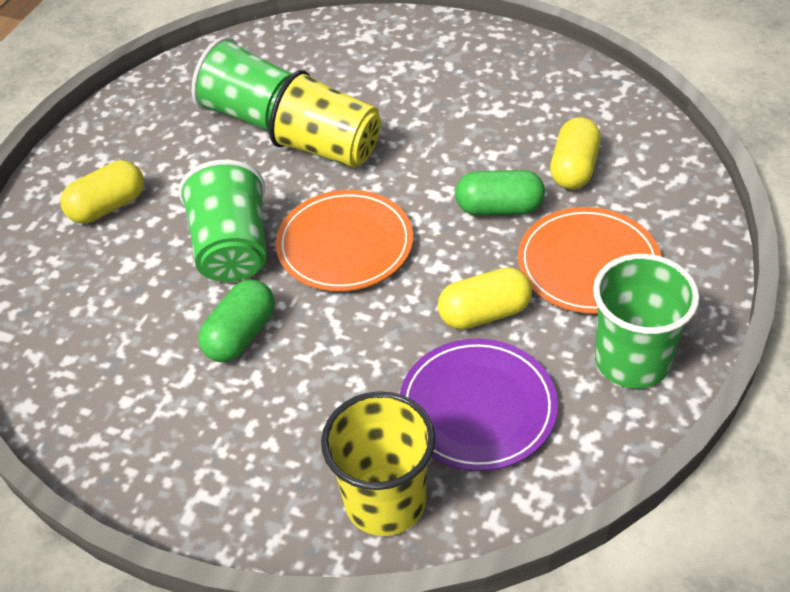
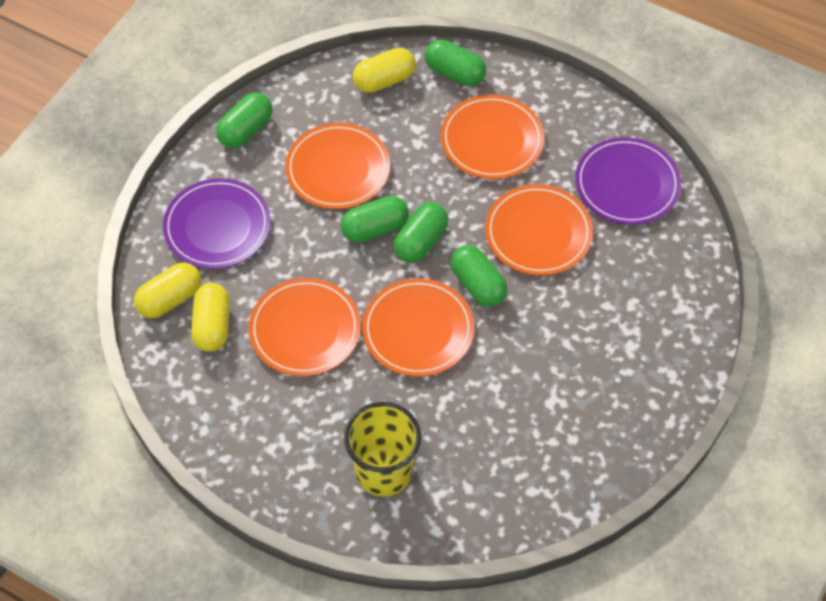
green capsule: [198,280,275,362] [455,170,545,215] = 2 -> [216,92,272,148] [341,196,409,243] [394,202,448,263] [425,40,486,86] [450,245,508,307] = 5
green cup: [179,160,266,282] [192,37,292,131] [593,254,699,389] = 3 -> none = 0
orange plate: [276,190,413,291] [518,207,662,314] = 2 -> [249,278,361,376] [285,123,390,209] [362,278,474,376] [441,95,544,179] [485,185,593,275] = 5
purple plate: [400,339,558,471] = 1 -> [163,178,270,269] [575,137,681,225] = 2
yellow cup: [269,70,381,168] [321,391,435,536] = 2 -> [344,402,421,497] = 1

